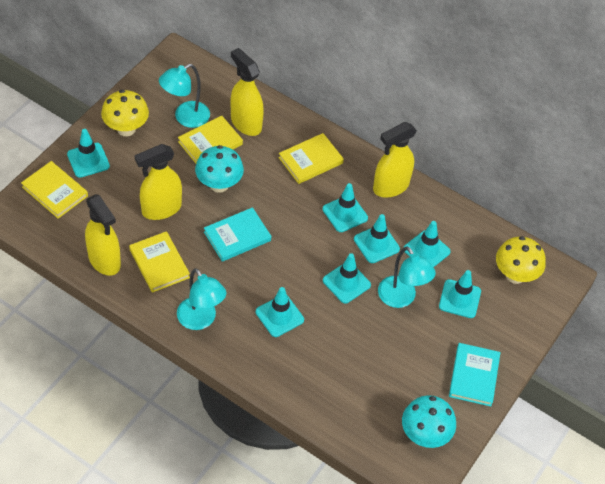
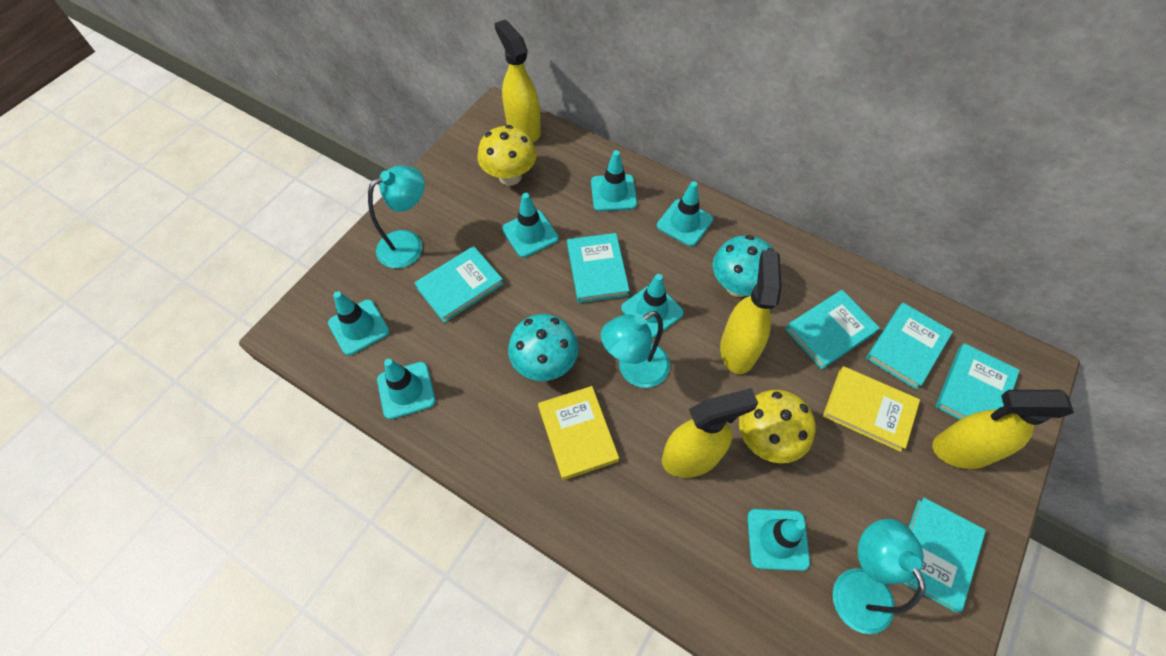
turquoise book: [204,207,271,262] [449,343,501,406] = 2 -> [414,246,503,323] [567,233,630,303] [785,290,880,369] [866,303,953,390] [904,497,986,612] [936,343,1020,419] = 6
yellow book: [21,161,88,219] [129,231,190,293] [178,116,243,163] [279,133,344,184] = 4 -> [538,386,619,480] [823,366,920,452] = 2

